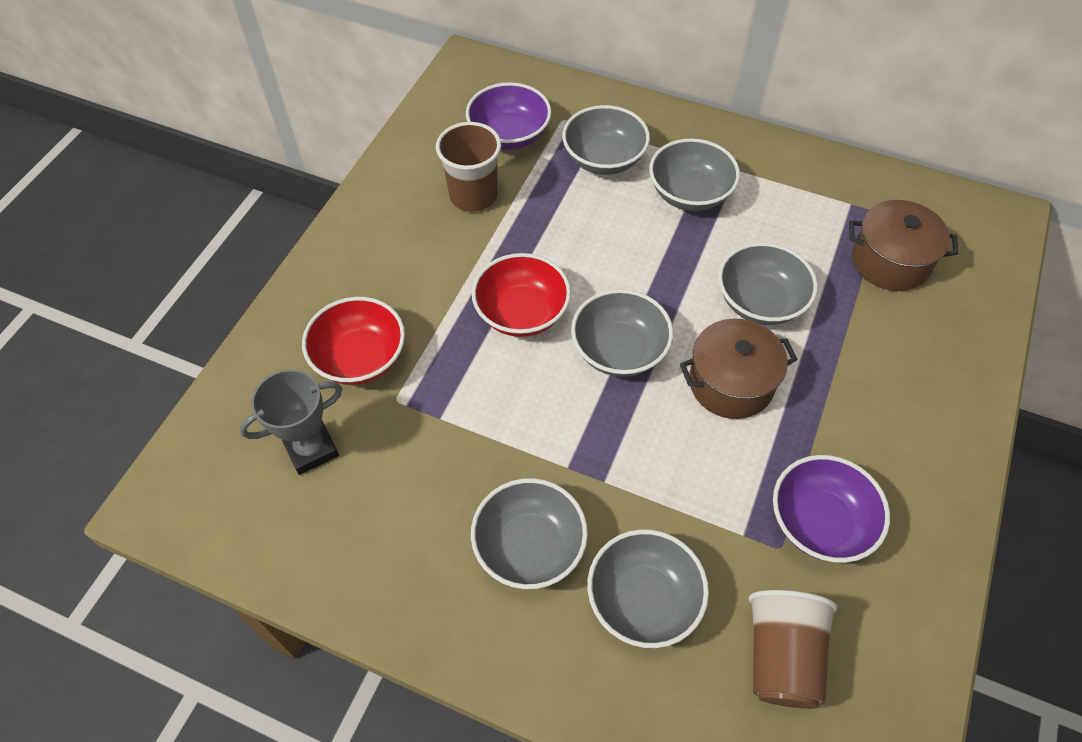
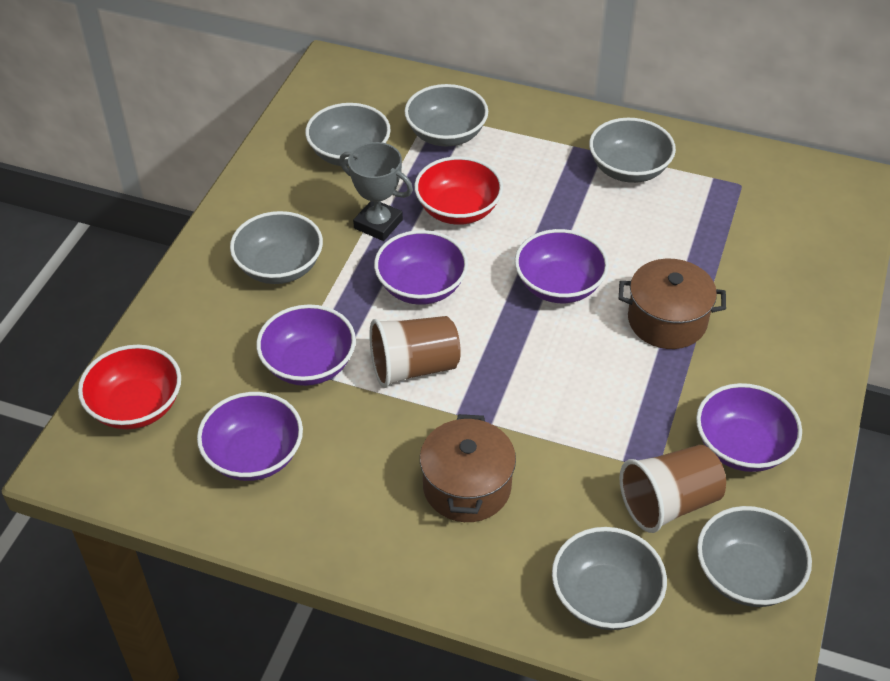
purple bowl: [466,82,551,150] [773,455,890,563] = 2 -> [197,392,303,481] [256,304,356,386] [374,230,468,305] [515,229,609,303] [696,383,802,472] = 5

